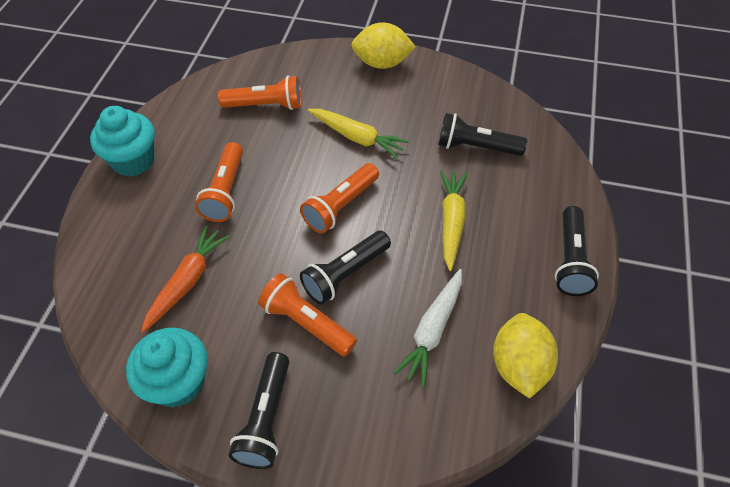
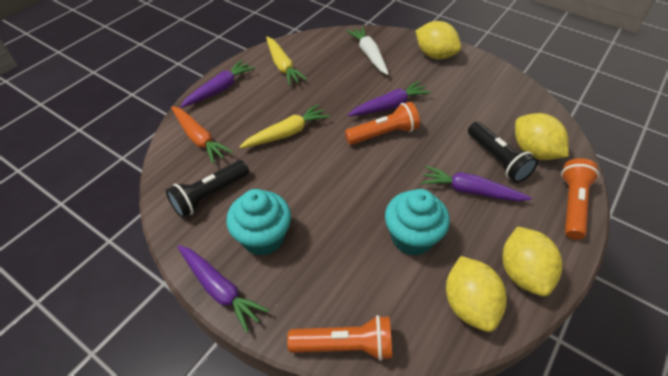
black flashlight: [228,352,289,469] [300,231,391,305] [438,113,527,156] [555,206,599,296] = 4 -> [166,160,249,218] [468,122,538,183] = 2
orange flashlight: [195,142,243,222] [218,75,302,110] [258,273,357,357] [300,163,379,233] = 4 -> [287,315,392,361] [345,102,420,145] [561,158,599,240] = 3
purple carrot: none = 0 -> [177,245,269,333] [180,60,255,108] [348,81,431,116] [421,165,532,201] = 4
yellow lemon: [351,22,416,69] [493,313,558,399] = 2 -> [416,21,461,59] [446,256,507,332] [503,227,563,296] [515,113,569,160] = 4

